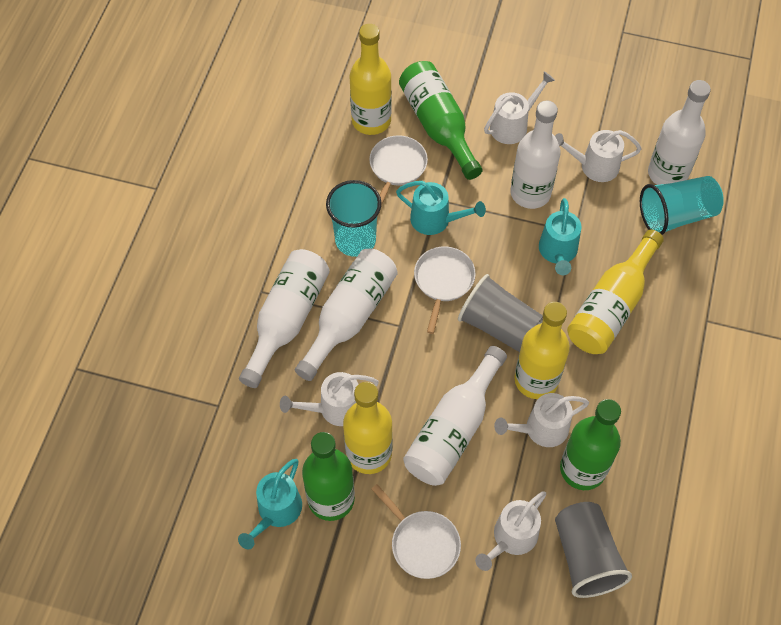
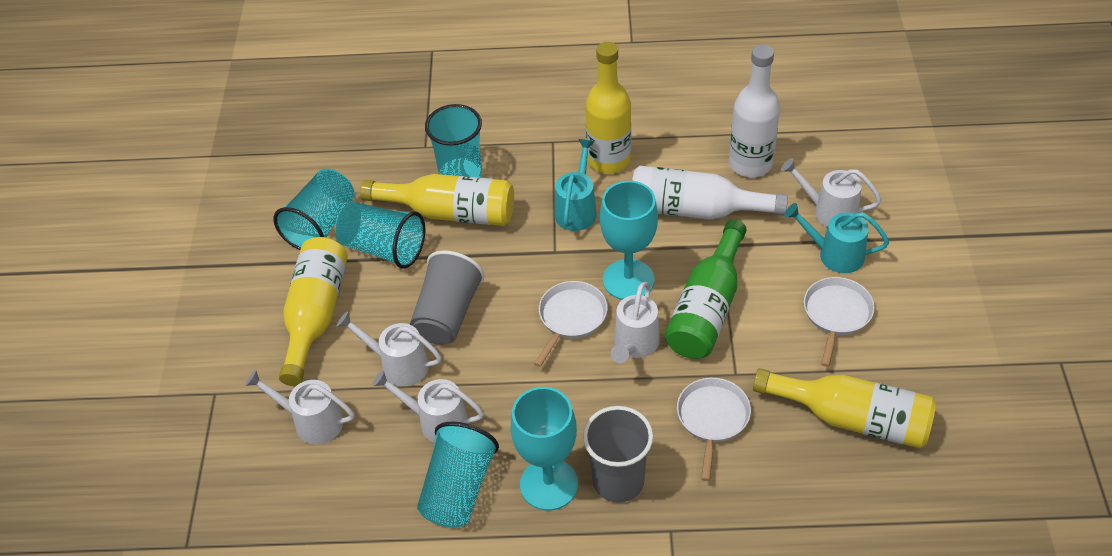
green bottle: [302,432,355,521] [399,61,483,180] [560,399,621,490] = 3 -> [665,220,747,359] = 1
turquoise cup: [326,180,381,257] [640,176,724,235] = 2 -> [273,168,355,250] [335,202,425,269] [417,422,499,528] [425,104,482,177] = 4
turquoise goblet: none = 0 -> [511,387,578,511] [600,181,658,300] = 2
turquoise watering can: [238,459,302,549] [396,181,486,235] [539,198,582,275] = 3 -> [555,139,597,231] [784,203,889,273] = 2
white bottle: [239,249,330,388] [295,249,398,381] [403,346,507,486] [510,100,561,209] [648,80,711,185] = 5 -> [632,166,788,220] [729,44,780,177] = 2

